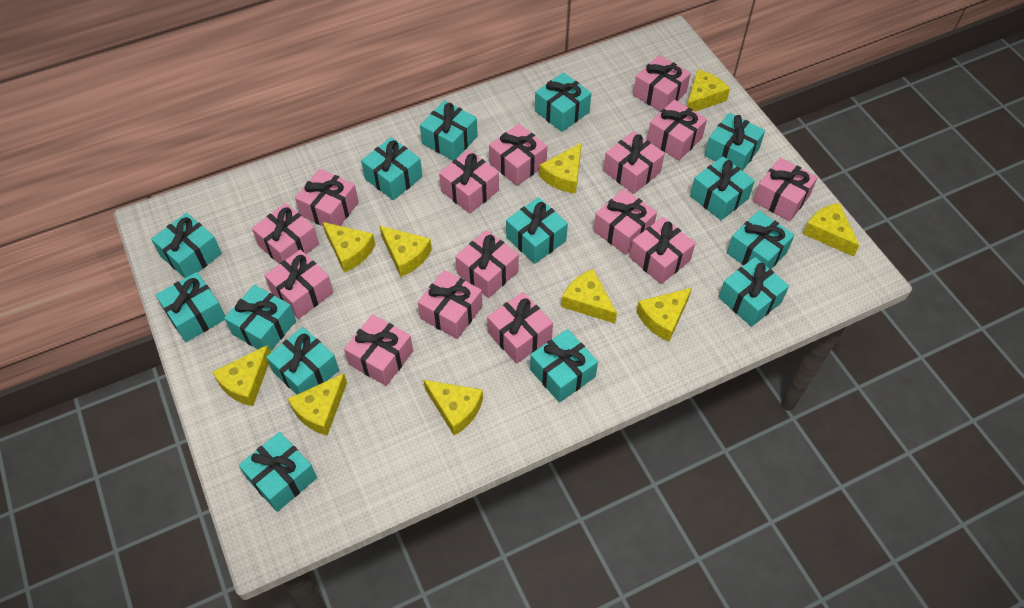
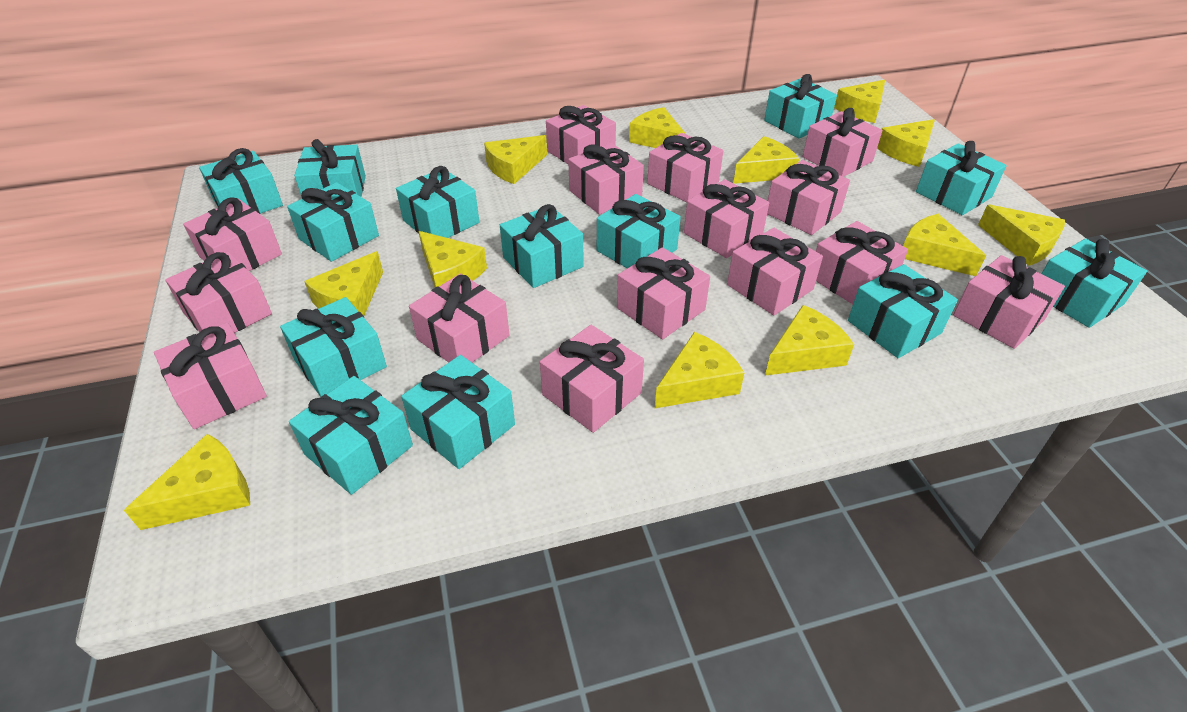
turquoise gift: [151,213,222,278] [156,272,225,342] [224,285,296,351] [239,432,317,512] [266,327,339,395] [361,137,423,200] [420,101,478,161] [506,197,568,264] [530,329,598,403] [535,72,591,132] [690,156,755,220] [704,113,765,171] [718,257,789,327] [727,211,795,269] = 14 -> [199,148,283,214] [280,297,387,397] [287,182,379,262] [289,376,413,495] [294,139,366,197] [396,166,480,238] [401,355,515,469] [500,204,584,288] [597,194,681,268] [764,74,837,139] [848,264,958,358] [916,141,1007,215] [1041,239,1147,328] = 13
yellow cheese: [212,345,271,406] [288,373,347,435] [322,222,376,273] [379,225,432,277] [424,380,483,436] [539,143,582,193] [561,269,617,323] [636,288,692,342] [687,70,730,112] [803,203,860,256] = 10 -> [124,434,250,530] [304,251,383,316] [418,231,487,287] [484,135,547,184] [629,107,687,148] [655,332,744,408] [733,136,799,184] [765,305,854,375] [834,80,885,123] [877,119,935,167] [903,214,986,276] [978,205,1065,266] = 12

